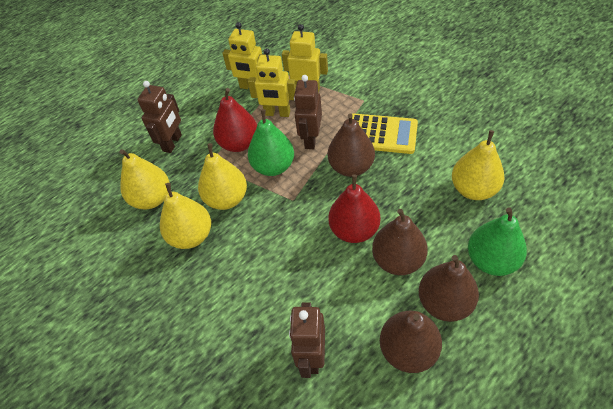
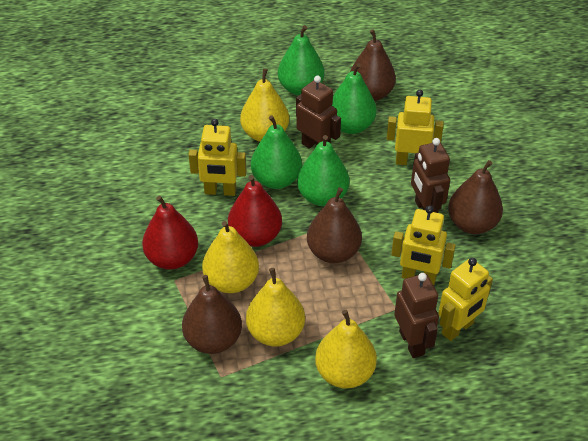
green pear: [248,109,294,176] [468,207,527,276] = 2 -> [251,115,302,189] [278,25,324,95] [297,135,349,206] [331,63,376,134] = 4
yellow calculator: [352,113,418,154] = 1 -> none = 0
yellow robot: [222,22,265,89] [248,48,296,117] [282,24,328,93] = 3 -> [188,119,247,196] [387,90,444,165] [391,205,456,285] [438,258,493,341] = 4

